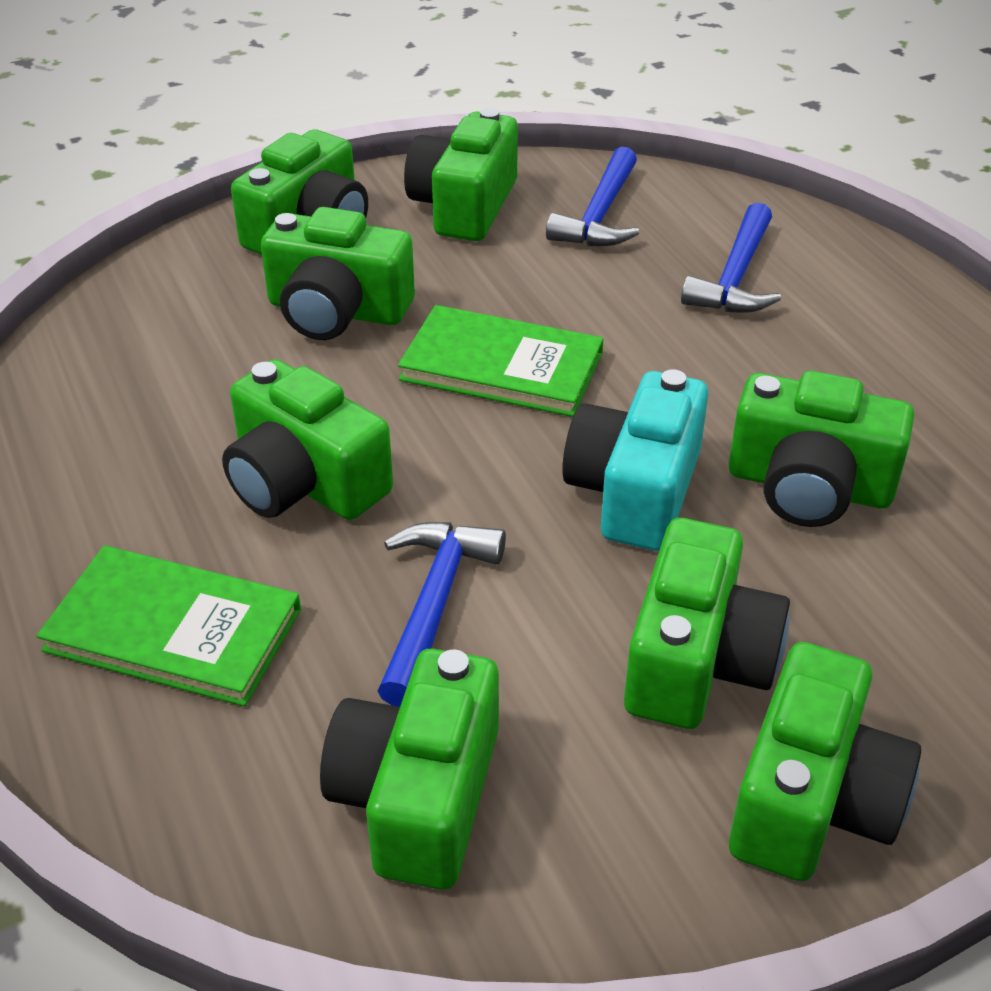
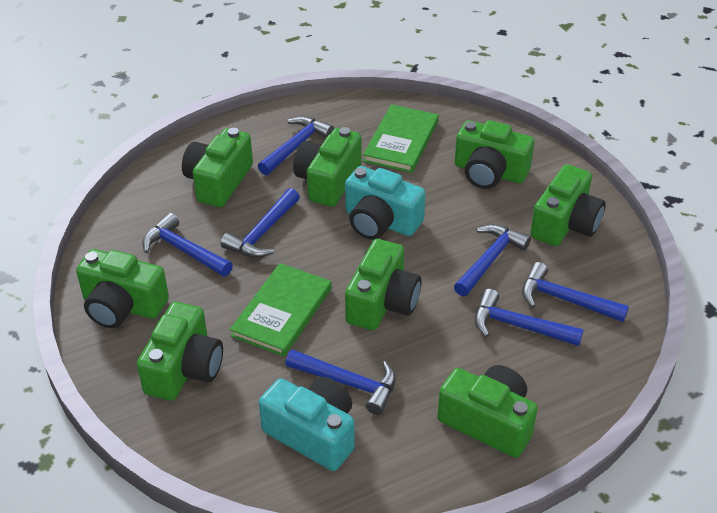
blue hammer: [378,522,506,707] [546,146,639,246] [681,203,781,313] = 3 -> [142,213,233,277] [220,188,300,258] [258,116,334,175] [285,349,396,415] [454,224,531,296] [474,289,584,346] [522,262,629,322] = 7
turquoise camera: [562,369,708,551] = 1 -> [259,377,355,471] [345,166,426,240] = 2

